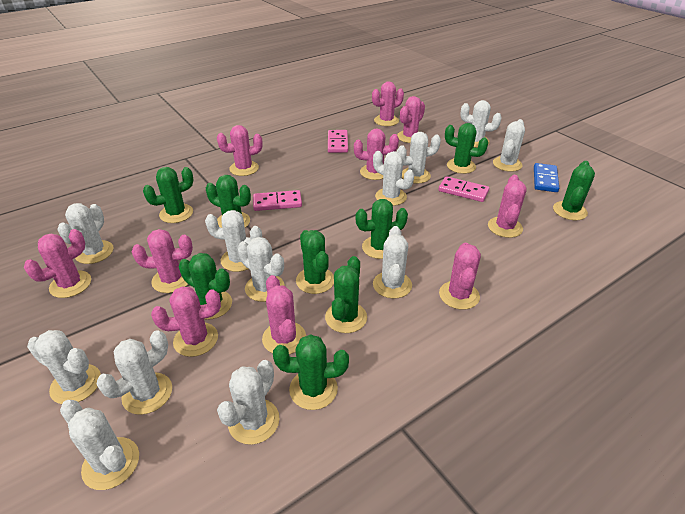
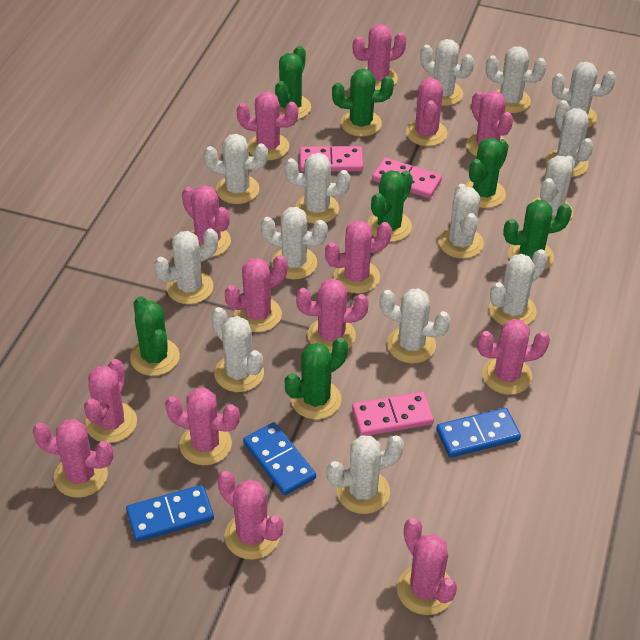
blue domino: [534,163,559,192] = 1 -> [126,485,214,542] [243,422,316,495] [436,408,521,458] = 3
green cactus: [143,167,194,223] [179,253,232,320] [206,175,251,228] [273,334,349,410] [296,230,334,294] [325,256,367,333] [355,199,408,259] [445,123,488,174] [553,161,595,220] = 9 -> [130,296,180,376] [275,46,311,119] [285,337,348,419] [332,68,394,137] [367,170,412,242] [465,138,509,208] [503,200,572,270] = 7
pink cactus: [24,229,91,298] [132,229,193,293] [151,286,221,357] [217,125,263,176] [262,275,306,354] [354,129,399,180] [372,82,404,126] [397,96,425,143] [439,243,481,310] [488,175,527,238] = 10 -> [33,419,113,498] [84,359,137,443] [165,388,240,465] [182,185,231,257] [217,471,283,560] [225,255,288,332] [237,92,298,161] [296,279,369,354] [325,221,392,294] [353,24,407,90] [397,518,457,615] [406,77,447,146] [466,91,513,157] [477,319,550,395] = 14
white cactus: [27,330,101,404] [57,203,113,264] [60,400,139,490] [96,330,172,415] [205,210,262,272] [217,360,279,445] [237,237,285,302] [373,151,414,206] [373,226,412,299] [397,132,441,184] [461,100,502,148] [493,119,525,172] = 12 -> [154,228,218,304] [204,134,268,204] [211,307,264,392] [261,207,328,280] [285,153,350,224] [327,435,404,514] [379,289,451,363] [420,39,474,106] [439,184,484,259] [486,46,547,113] [489,249,548,325] [532,156,575,221] [546,100,594,177] [552,62,616,127] = 14

